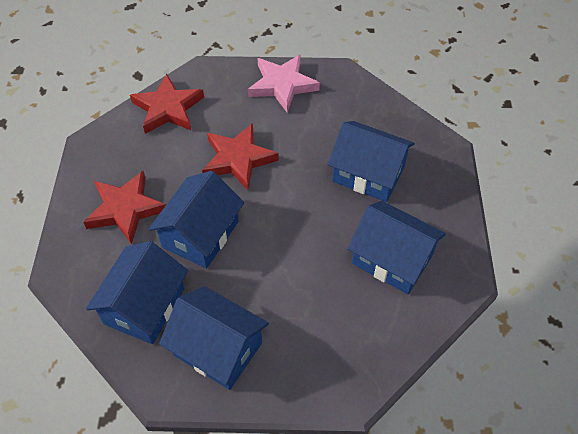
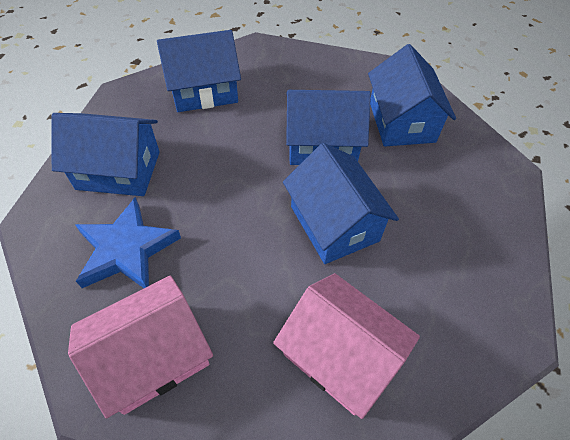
blue star: none = 0 -> [75,197,181,288] = 1
pink house: none = 0 -> [68,275,213,418] [273,273,420,419] = 2
pink star: [248,54,320,112] = 1 -> none = 0
red star: [83,171,166,244] [130,74,204,134] [202,123,279,190] = 3 -> none = 0

